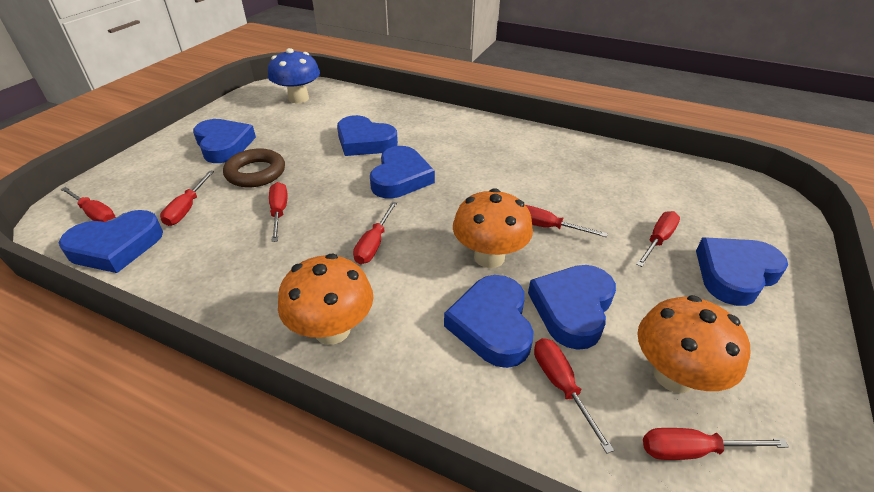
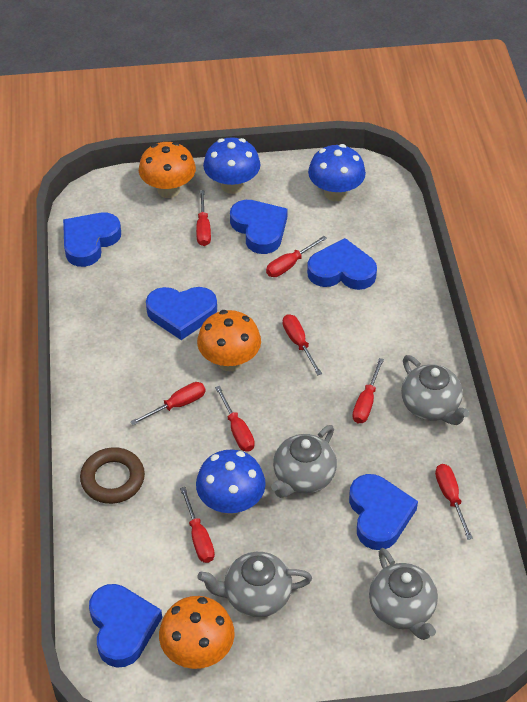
blue heart: [59,210,163,273] [193,119,256,163] [337,115,398,156] [370,146,435,199] [444,275,533,368] [528,265,616,350] [696,237,788,306] = 7 -> [63,213,121,267] [89,584,162,668] [146,287,217,340] [230,200,288,254] [307,238,377,290] [349,474,418,550] = 6
blue mushroom: [268,48,320,103] = 1 -> [196,449,266,515] [203,137,260,194] [308,144,366,201] = 3
grey teapot: none = 0 -> [197,552,312,617] [271,425,337,498] [369,548,438,640] [401,355,469,425] = 4

